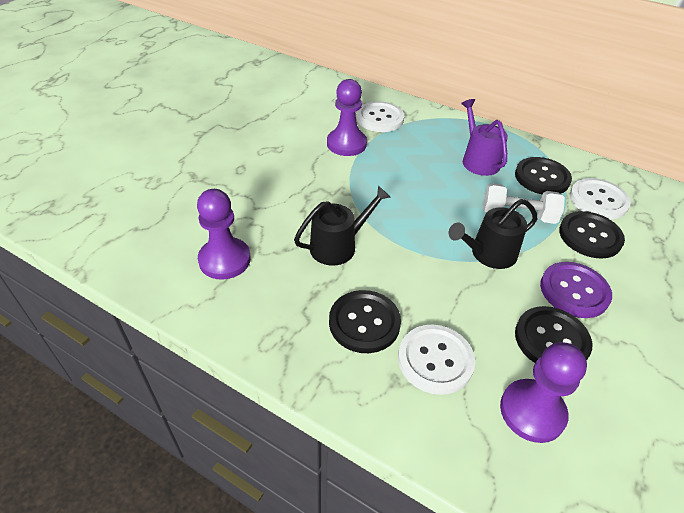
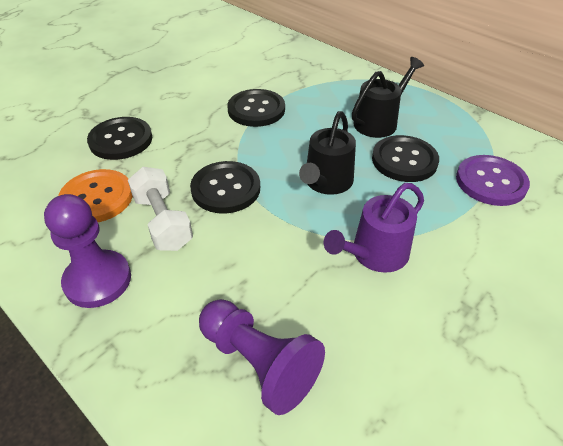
orange button: none = 0 -> [58,169,133,222] = 1
purple pawn: [197,189,251,280] [327,79,367,156] [500,342,587,443] = 3 -> [44,194,131,308] [199,299,325,415] = 2
white button: [356,101,404,132] [398,325,475,395] [570,178,631,220] = 3 -> none = 0

